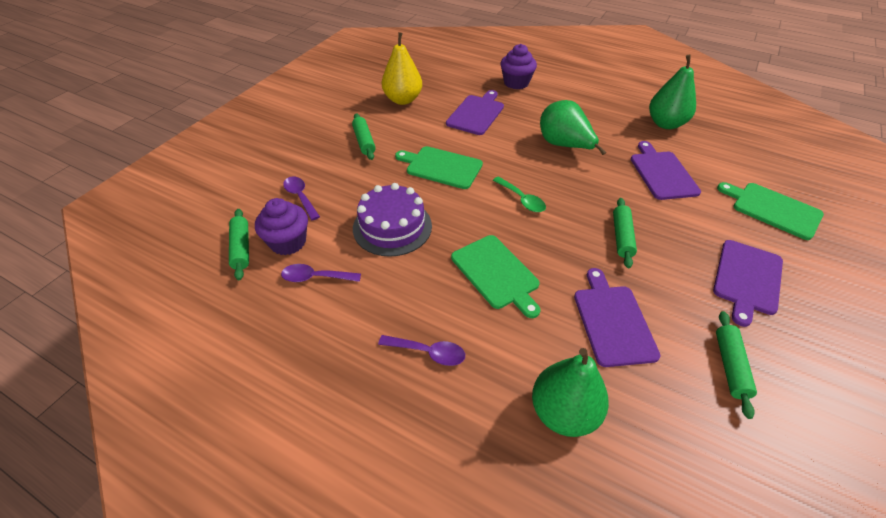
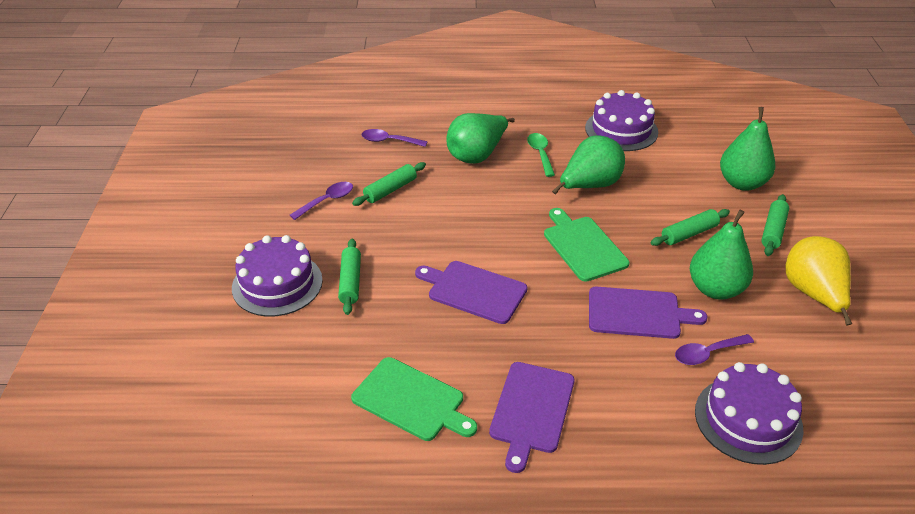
green cutting board: [395,146,483,189] [451,235,541,318] [717,182,824,240] = 3 -> [351,357,477,441] [544,208,630,282] = 2
green pear: [532,348,609,437] [540,100,606,155] [649,55,696,129] = 3 -> [446,113,515,164] [552,135,625,194] [690,209,753,300] [720,107,776,191] = 4
purple cake: [353,183,432,257] = 1 -> [232,235,323,317] [585,90,658,151] [695,362,804,465] = 3
purple cupcake: [255,198,308,255] [500,44,537,89] = 2 -> none = 0
purple cutting board: [446,90,504,135] [574,268,661,367] [631,141,701,200] [713,240,783,327] = 4 -> [415,261,528,324] [489,362,574,473] [589,287,708,339] = 3

